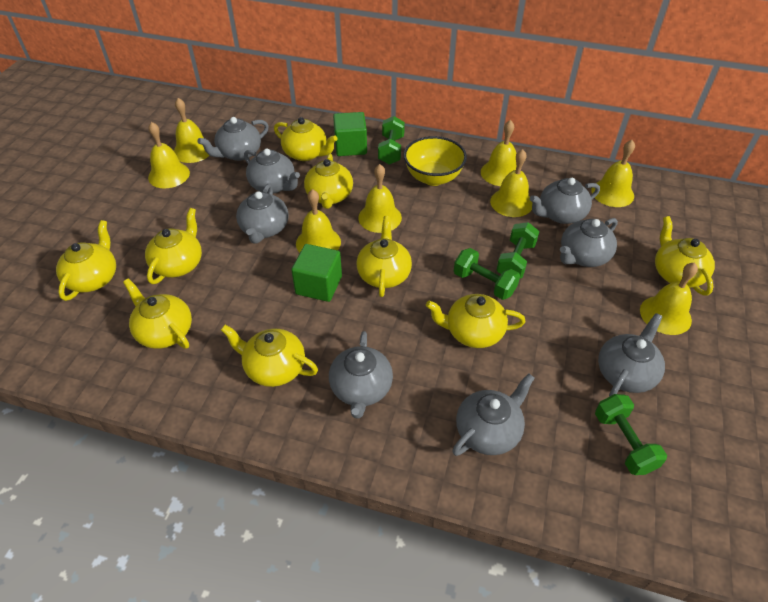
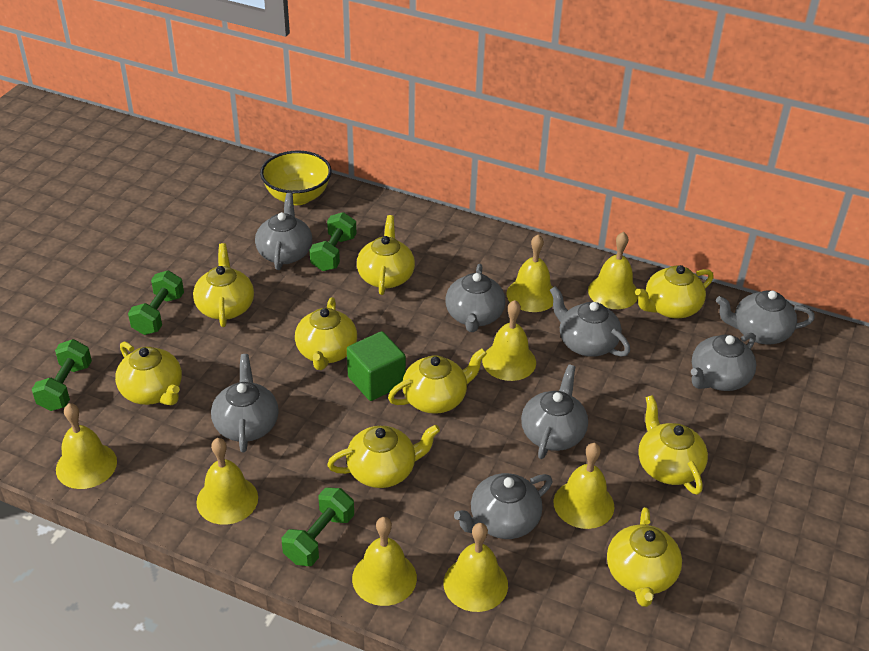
green cube: [291,244,342,302] [333,112,367,156] = 2 -> [347,331,406,401] = 1

